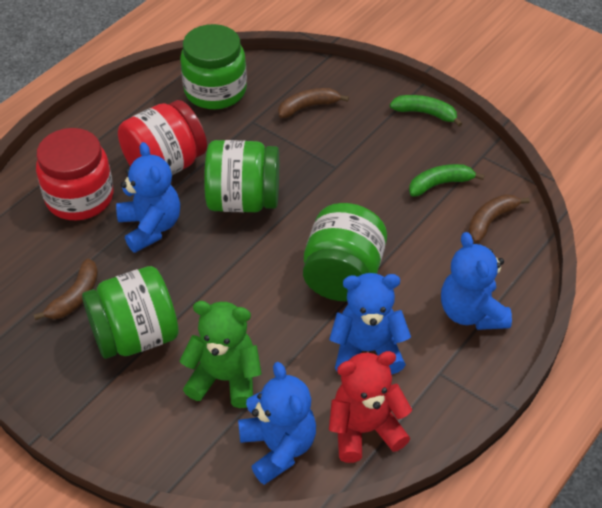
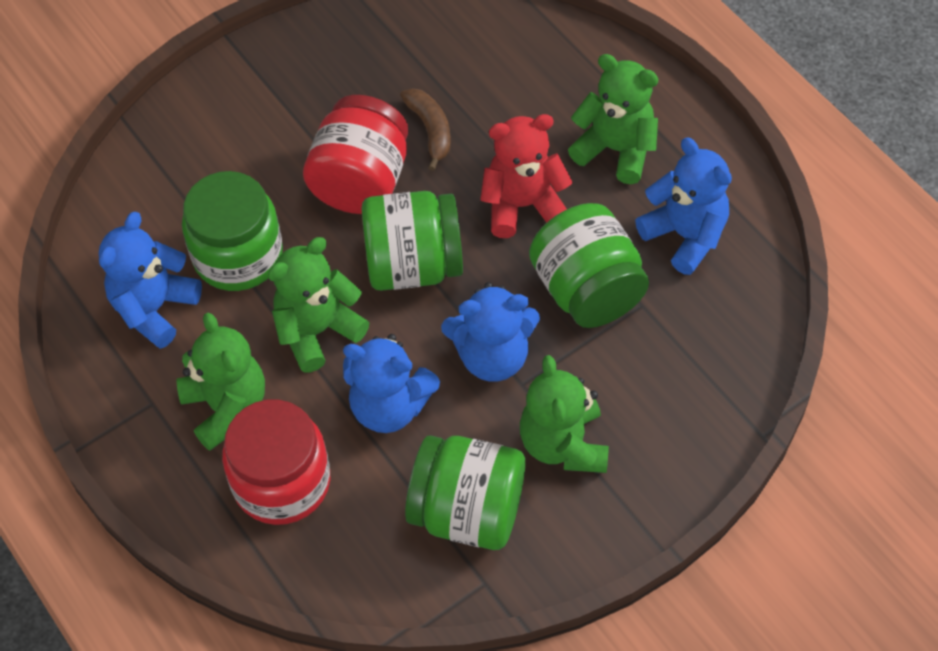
brown banana: [34,259,98,320] [278,88,349,118] [468,194,530,243] = 3 -> [400,88,451,171] = 1
green banana: [390,95,463,127] [409,164,485,197] = 2 -> none = 0
green teddy bear: [179,301,262,408] = 1 -> [176,313,265,451] [268,237,369,372] [520,355,609,473] [568,54,659,184] = 4

